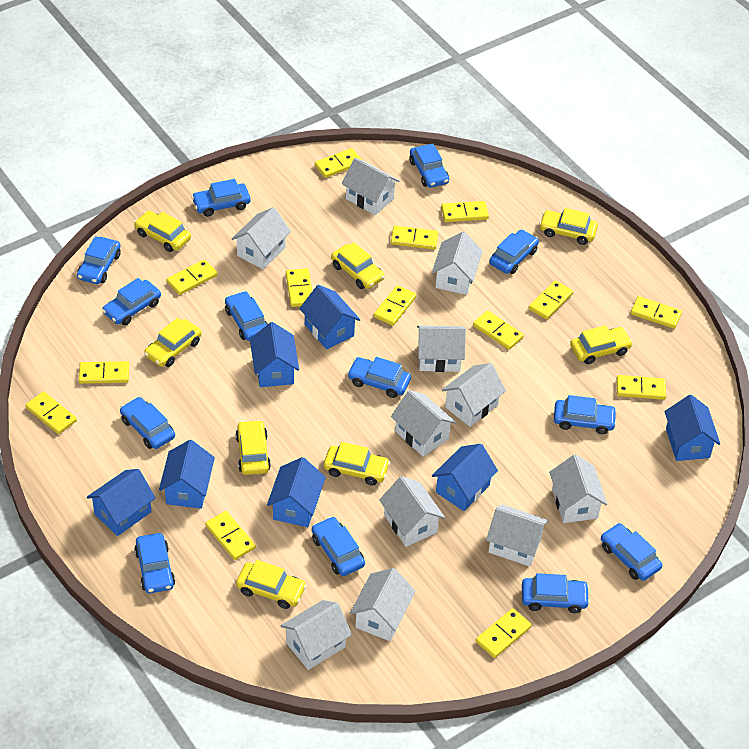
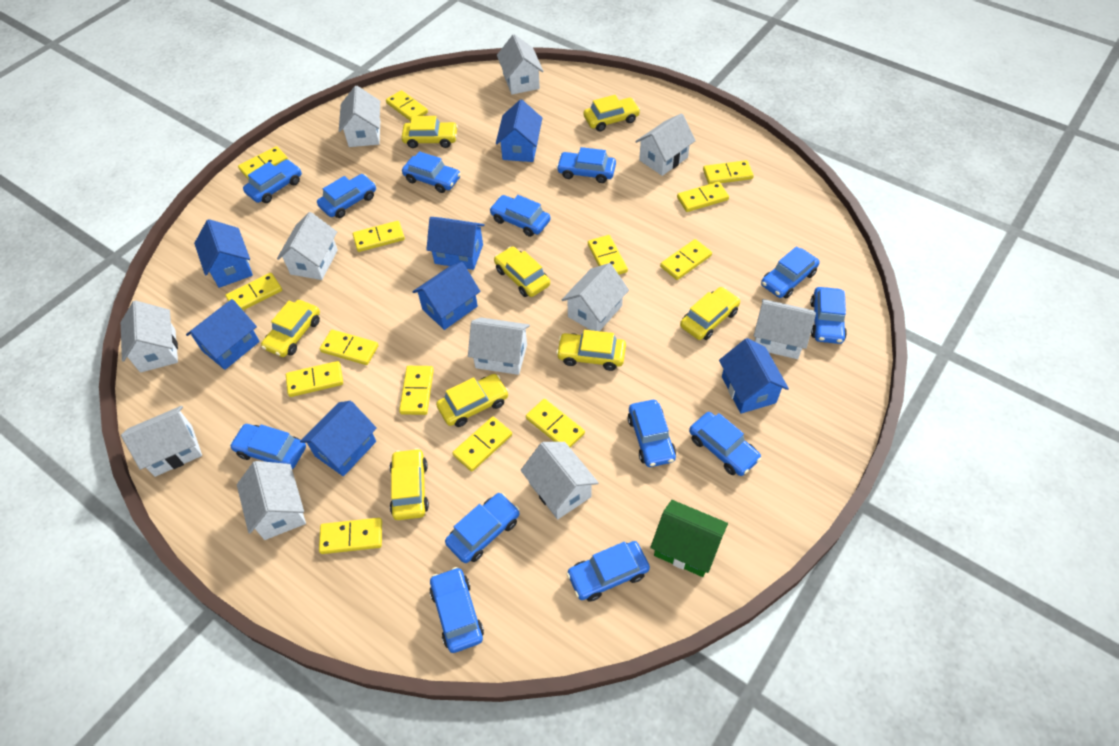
green house: none = 0 -> [650,500,728,577] = 1

